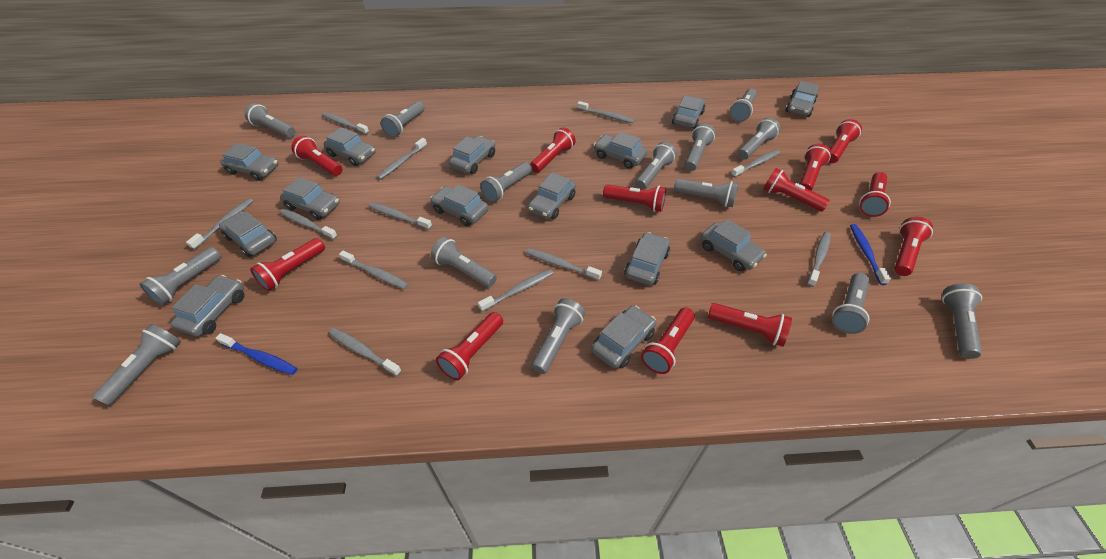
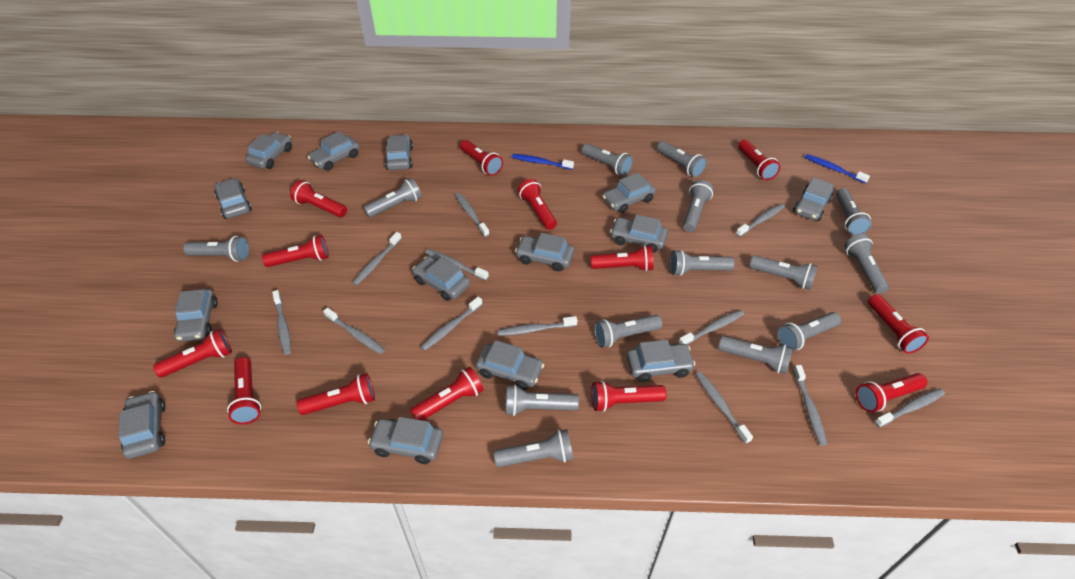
red flashlight: [250,238,325,291] [291,136,343,176] [436,312,503,380] [530,127,576,173] [603,184,666,212] [641,308,695,374] [708,303,792,347] [763,168,830,211] [800,144,831,191] [829,119,862,163] [859,172,891,217] [894,217,933,276] = 12 -> [153,329,232,378] [227,357,261,424] [262,235,329,267] [290,180,347,218] [297,373,375,415] [410,366,484,420] [460,140,503,176] [518,179,557,230] [590,245,654,271] [591,381,666,412] [738,139,780,180] [856,373,928,412] [868,294,929,354] = 13

